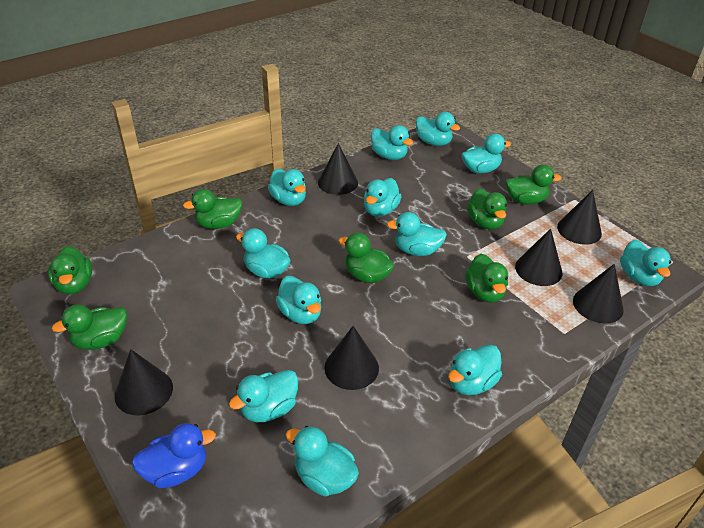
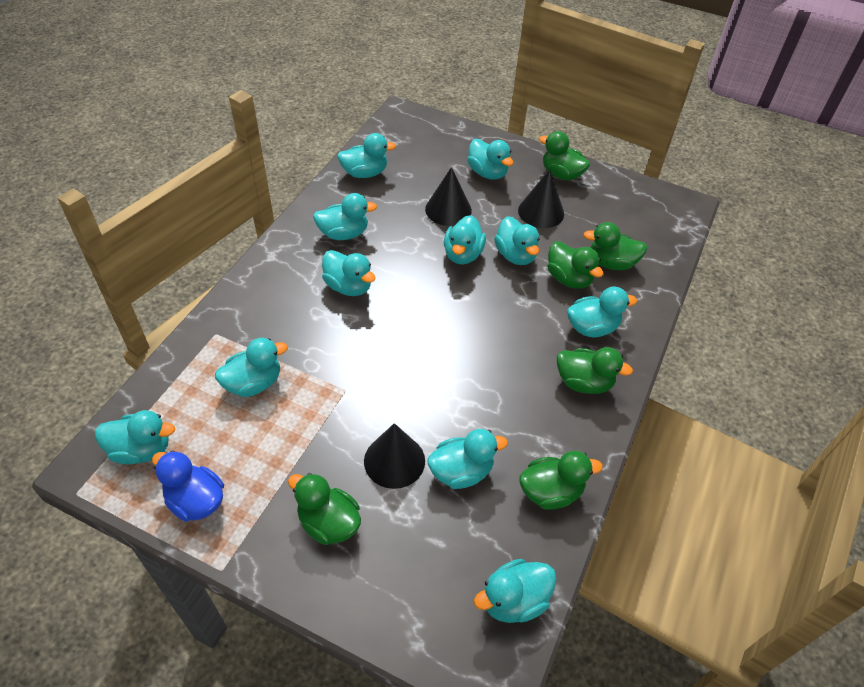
black cone: [115,349,173,415] [318,143,358,195] [324,326,379,390] [515,228,562,286] [557,190,602,245] [573,264,624,323] = 6 -> [364,423,425,489] [425,167,472,226] [518,170,564,228] = 3
green duck: [48,246,92,294] [52,305,127,350] [183,189,242,229] [339,233,394,283] [465,254,508,302] [467,188,507,230] [505,165,562,205] = 7 -> [288,473,361,545] [519,451,603,510] [539,131,590,180] [547,241,604,289] [557,347,633,394] [583,222,648,270] = 6
turquoise duck: [229,370,298,422] [236,228,291,279] [268,169,306,206] [276,276,321,324] [286,426,359,496] [364,178,402,217] [371,125,413,160] [387,212,447,256] [416,112,460,146] [448,345,502,395] [462,134,511,174] [620,239,671,286] = 12 -> [95,410,175,464] [215,338,288,397] [313,193,377,240] [322,250,376,296] [337,133,396,178] [427,429,508,489] [444,215,486,265] [467,139,514,180] [474,559,557,623] [494,216,540,265] [567,287,637,337] = 11

